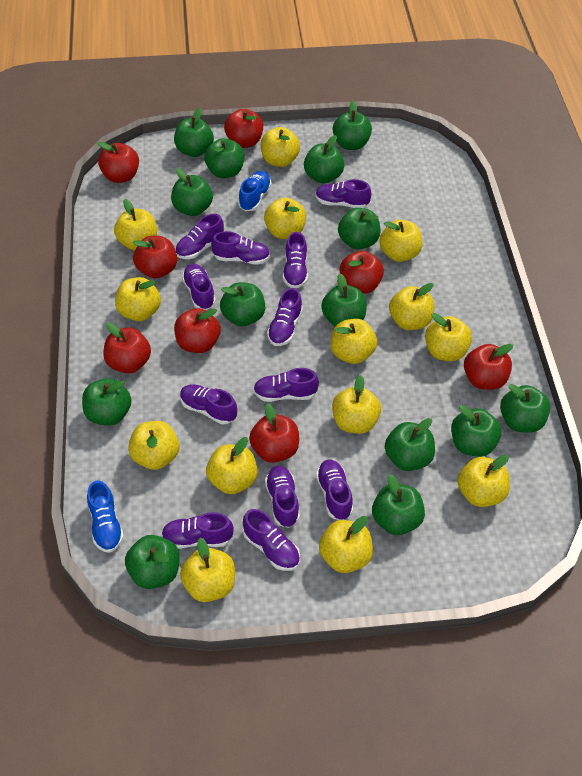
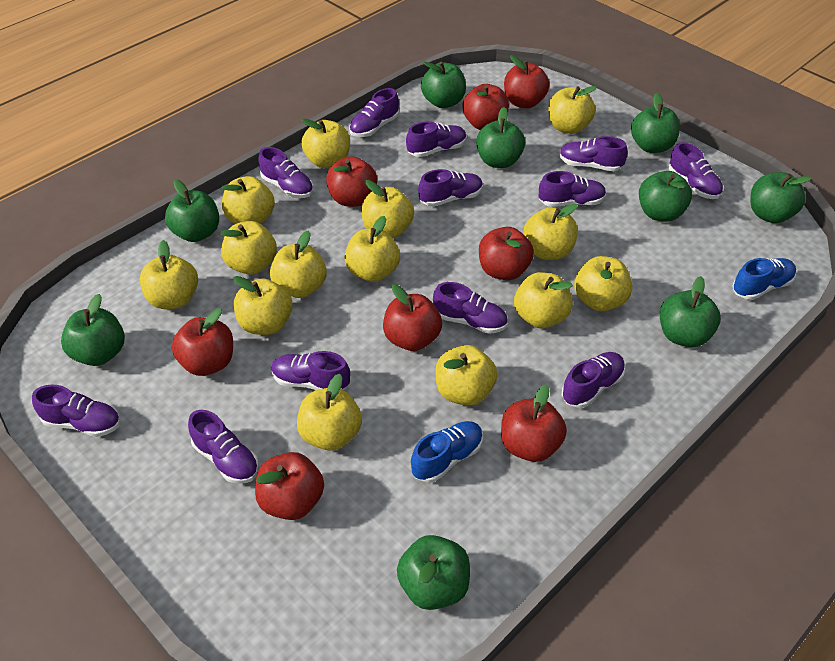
green apple: [82,378,132,426] [125,535,180,589] [171,168,213,216] [174,108,214,157] [204,138,244,178] [220,282,265,326] [304,135,344,184] [321,274,367,326] [333,101,372,150] [338,208,381,250] [372,474,425,535] [385,418,435,471] [451,405,502,457] [500,384,550,433] = 14 -> [61,294,125,366] [165,179,219,242] [397,535,470,610] [421,62,466,108] [476,107,525,168] [631,93,680,153] [639,171,692,222] [660,276,721,347] [750,172,812,223] = 9

